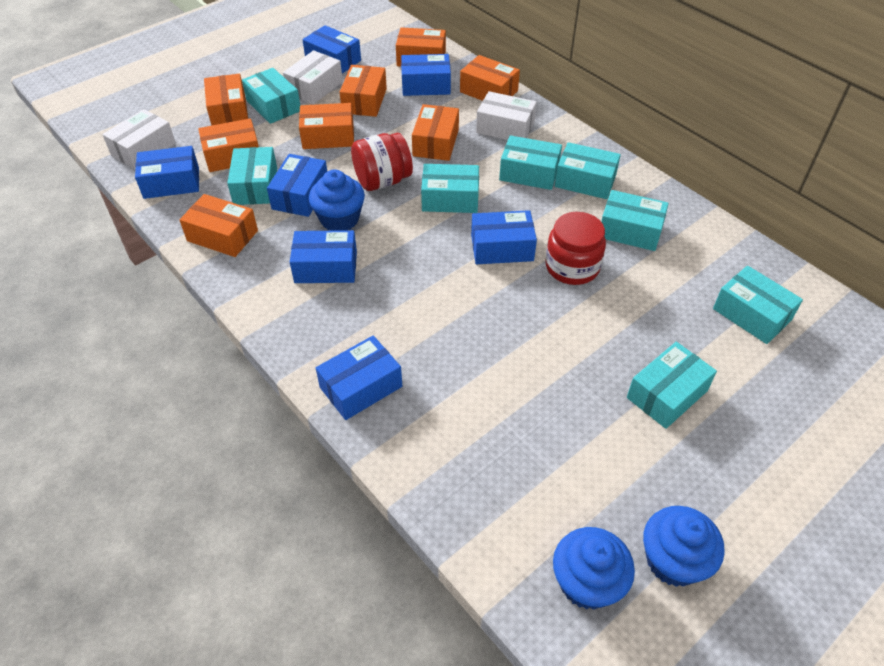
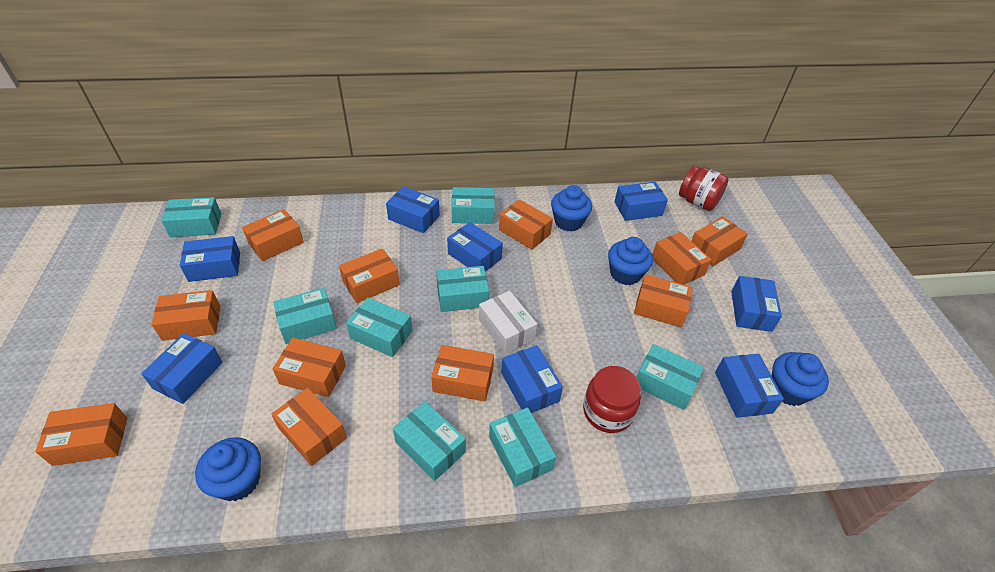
blue box: [135,146,199,199] [267,154,327,217] [290,230,357,283] [303,25,361,74] [316,336,402,420] [401,54,451,96] [471,210,537,264] = 7 -> [141,333,223,404] [180,236,240,282] [386,186,440,233] [447,222,503,272] [501,345,563,413] [615,182,668,221] [715,354,784,418] [731,276,782,332] = 8
blue cupcake: [309,170,365,231] [553,527,635,610] [643,506,725,587] = 3 -> [195,437,261,501] [551,185,592,231] [608,237,653,285] [772,352,829,406] = 4
orange box: [180,194,258,257] [198,118,259,172] [204,74,248,126] [299,103,354,149] [340,65,387,117] [396,27,446,66] [412,104,459,161] [460,55,520,101] = 8 -> [35,403,127,466] [151,290,221,341] [242,209,304,261] [271,388,347,466] [273,338,346,397] [339,248,400,303] [431,345,494,402] [499,199,553,250] [634,274,693,327] [652,232,712,285] [692,216,748,266] = 11
white box: [102,109,176,170] [283,50,343,105] [476,91,537,140] = 3 -> [479,291,537,354] = 1

